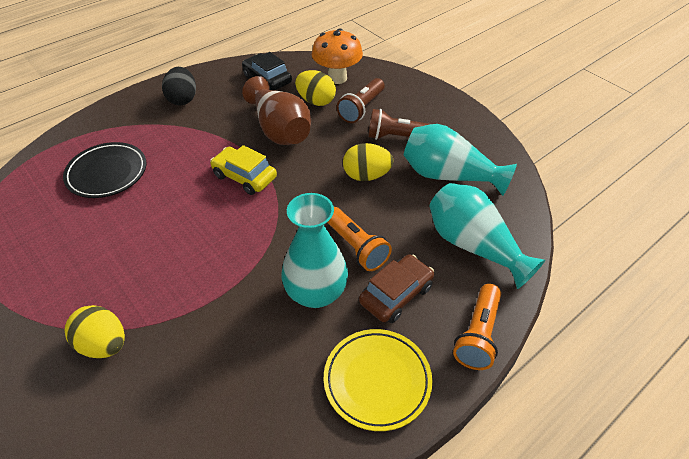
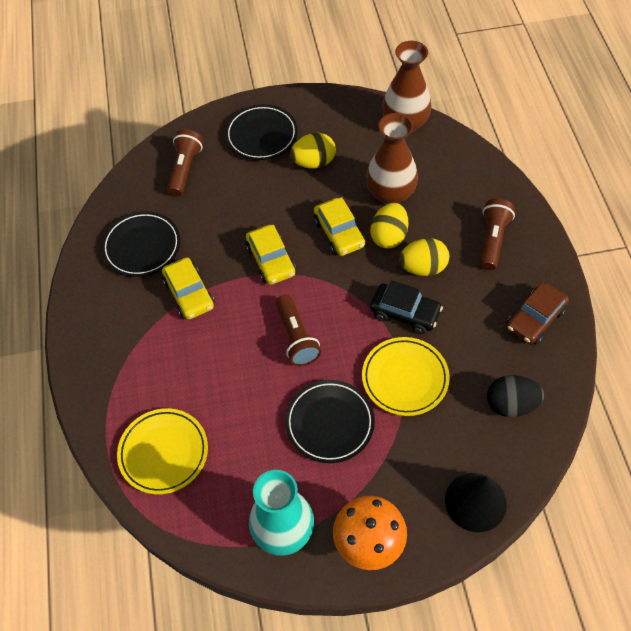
black cone: none = 0 -> [445,473,507,532] = 1
black plate: [63,142,146,198] = 1 -> [101,211,180,277] [225,104,298,160] [285,380,375,463] = 3
brown flashlight: [337,78,385,123] [368,109,429,140] = 2 -> [167,129,203,196] [276,295,321,366] [480,199,515,270] = 3
brown vase: [242,76,311,145] = 1 -> [366,113,418,205] [382,41,432,133] = 2
orange flashlight: [327,207,392,271] [453,284,501,370] = 2 -> none = 0
turquoise vase: [281,193,348,308] [404,124,517,196] [429,183,545,289] = 3 -> [249,470,314,556] = 1
yellow car: [210,145,277,195] = 1 -> [162,258,215,320] [246,225,296,285] [314,197,365,256] = 3
yellow plate: [324,329,432,431] = 1 -> [117,408,208,495] [362,337,450,416] = 2

